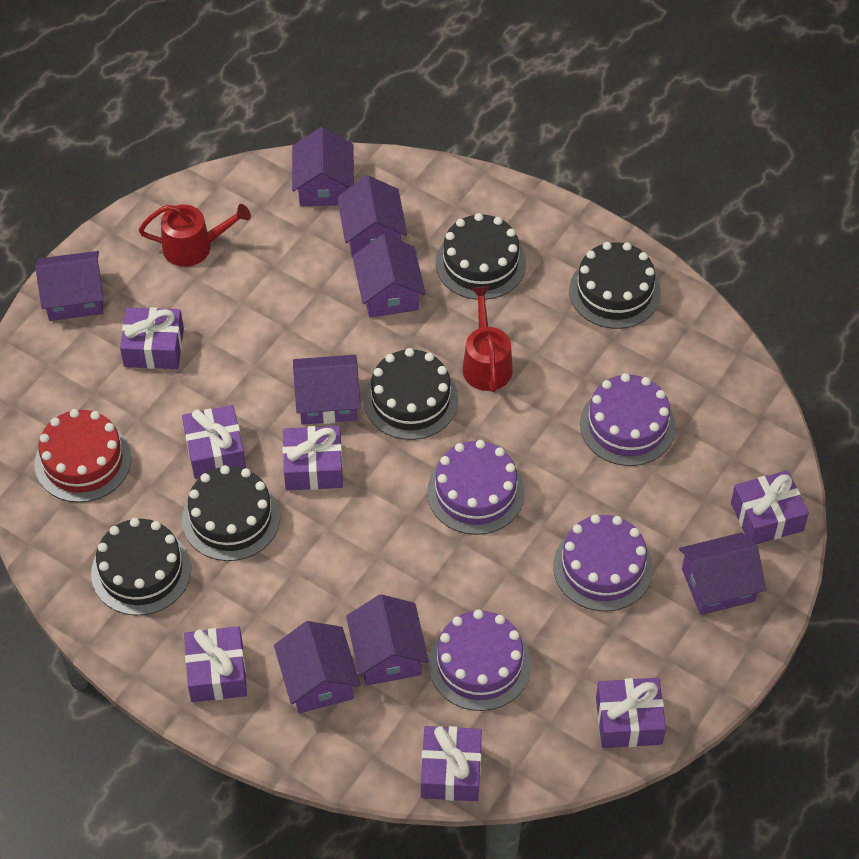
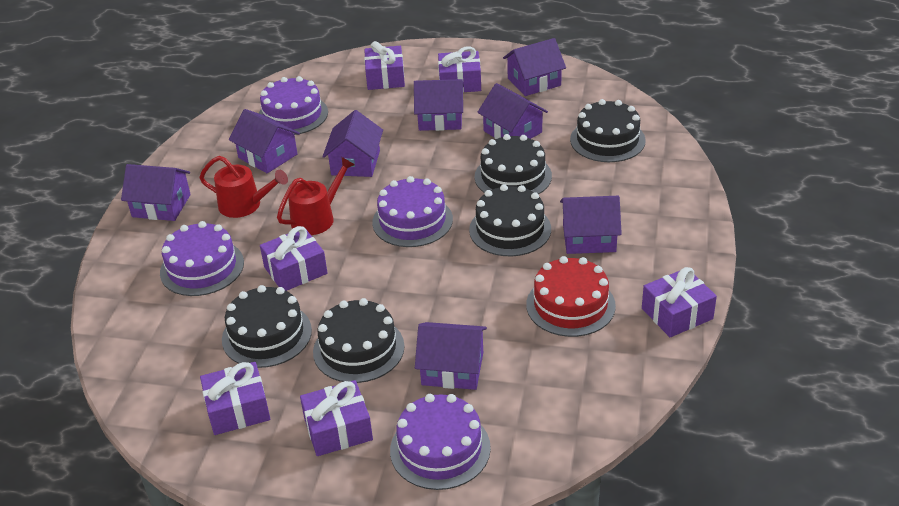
purple gift: [120,307,184,369] [182,405,246,479] [184,626,247,702] [283,426,343,491] [421,726,482,801] [596,678,666,748] [731,470,809,544] = 7 -> [200,362,270,435] [260,226,327,291] [300,380,373,456] [364,41,405,90] [438,46,481,92] [642,267,717,337] = 6

